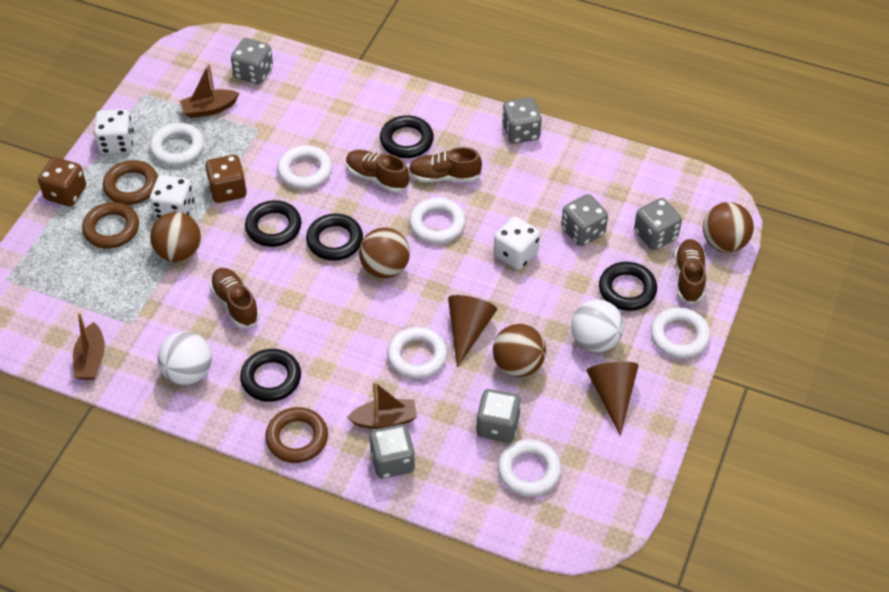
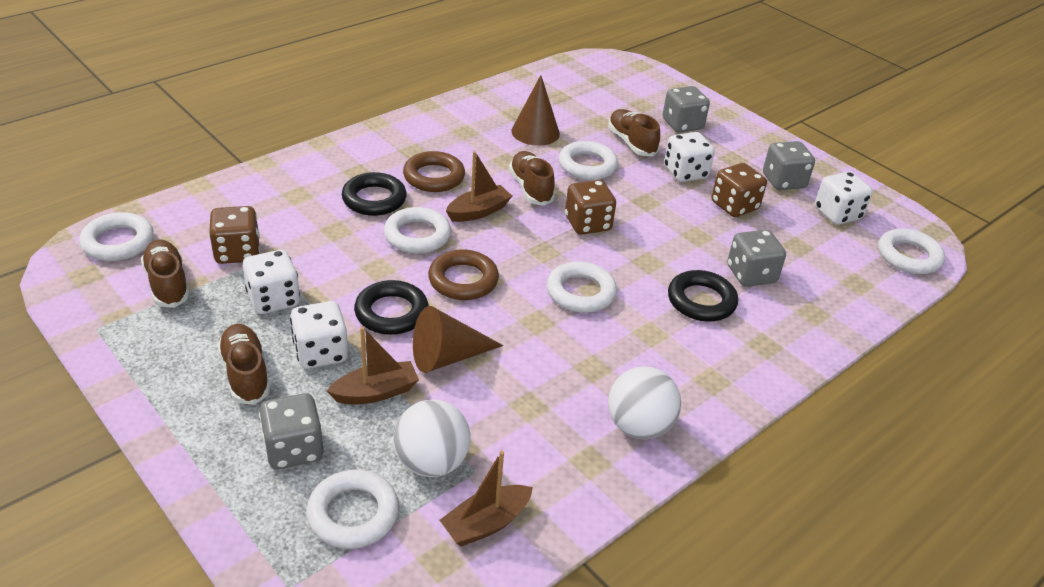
black ring: [240,349,301,402] [245,200,302,247] [306,214,363,261] [380,115,434,158] [599,262,657,311] = 5 -> [342,172,407,216] [354,280,429,335] [668,270,738,322] = 3
brown ball: [150,212,201,262] [359,228,410,278] [493,324,546,377] [703,202,754,252] = 4 -> none = 0
brown dice: [38,157,86,206] [205,155,247,203] = 2 -> [209,206,260,264] [565,180,616,235] [712,163,767,217] = 3
brown ring: [82,202,139,249] [103,160,158,205] [265,407,328,463] = 3 -> [403,151,465,192] [428,250,499,300] = 2
grey dice: [231,38,273,84] [370,424,415,478] [476,389,521,442] [502,97,542,144] [561,194,608,246] [634,198,682,250] = 6 -> [259,393,323,469] [663,86,710,133] [727,230,786,287] [763,141,815,190] = 4
white dice: [94,109,134,154] [150,175,194,219] [494,216,540,270] = 3 -> [243,250,300,314] [290,301,348,369] [664,132,715,182] [815,172,873,225] = 4

